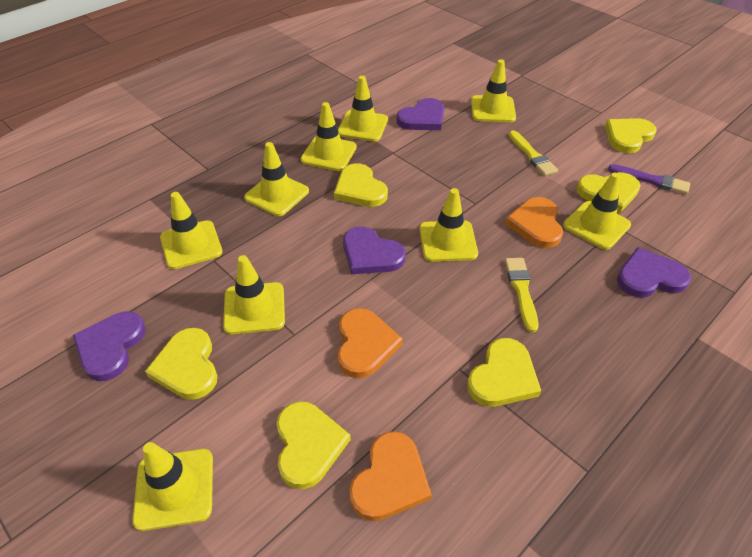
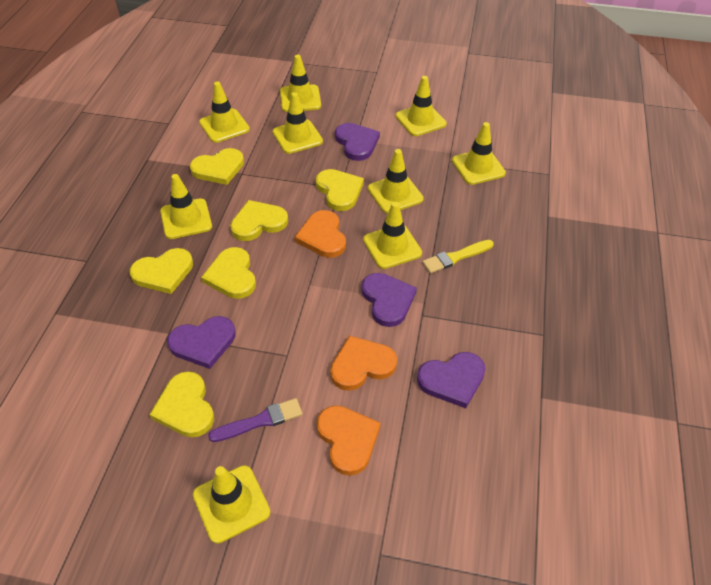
yellow brush: [505,258,538,332] [509,130,558,176] = 2 -> [422,240,494,274] = 1

